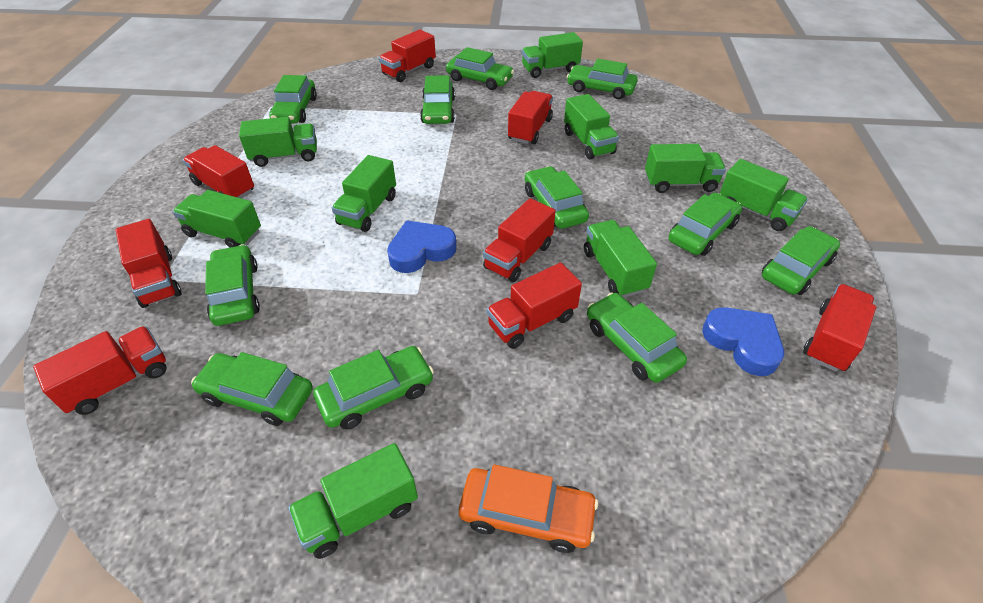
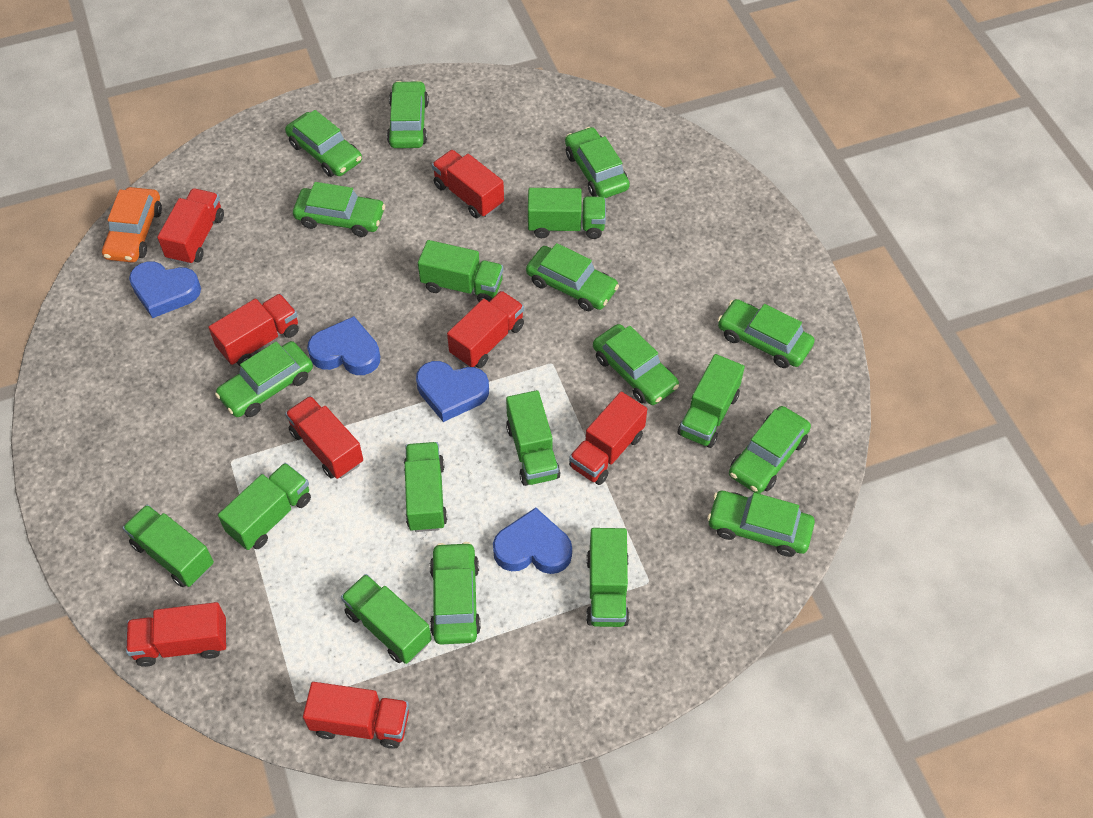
blue heart: [387,220,457,273] [702,307,784,376] = 2 -> [129,261,201,318] [307,316,380,375] [416,361,489,422] [493,507,572,574] = 4

